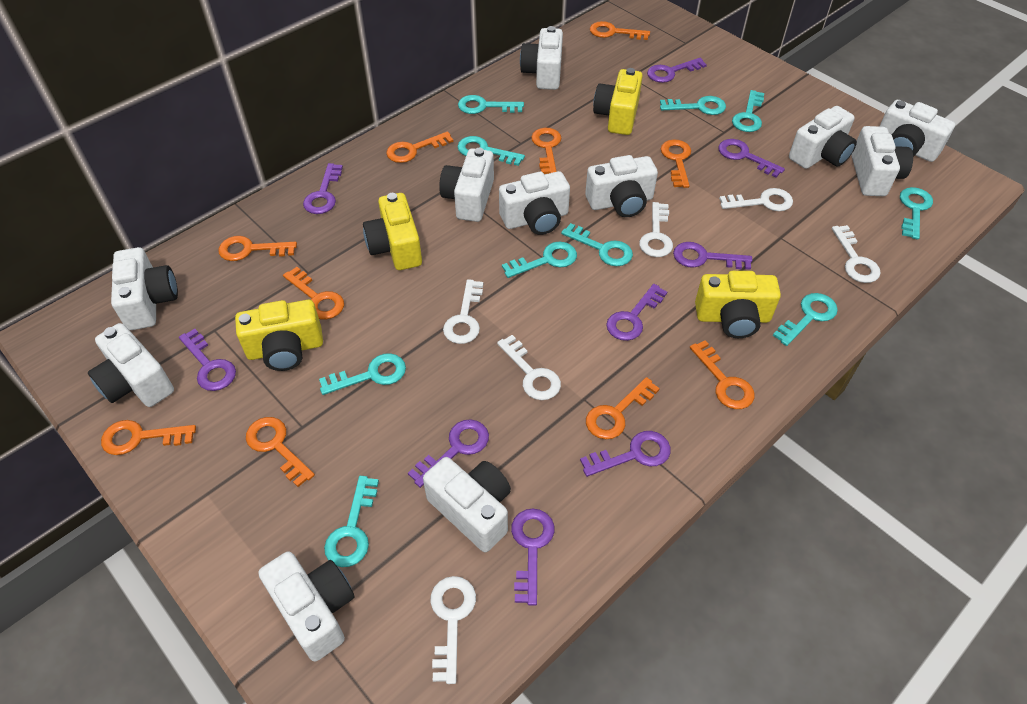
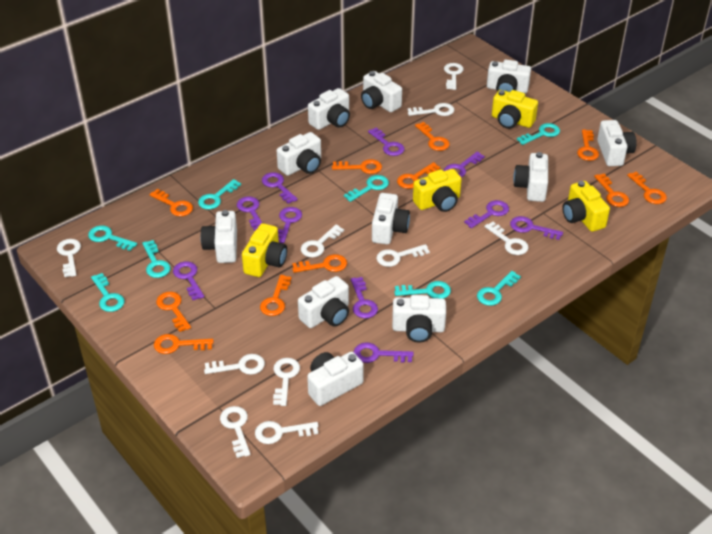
orange key: [101,420,196,455] [218,236,297,261] [246,417,315,487] [283,267,344,320] [386,131,453,163] [531,128,562,174] [586,377,660,439] [590,21,650,40] [661,139,691,188] [690,340,755,409] = 10 -> [149,189,193,216] [154,334,214,354] [156,292,191,332] [260,275,291,316] [292,254,347,273] [332,159,382,174] [397,162,440,189] [415,122,450,151] [577,129,599,161] [594,174,629,207] [627,171,667,204] = 11
purple key: [179,329,236,391] [303,163,343,214] [408,419,489,488] [511,509,555,606] [580,431,671,477] [606,284,667,341] [647,58,707,83] [673,242,752,270] [718,139,785,177] = 9 -> [173,261,204,300] [237,196,262,231] [262,172,298,204] [278,207,302,243] [351,277,378,318] [354,343,414,363] [368,127,404,156] [444,152,485,177] [464,200,509,228] [510,216,563,240] = 10
turquoise key: [319,353,406,395] [324,476,379,567] [457,136,525,166] [458,95,524,114] [502,242,577,278] [561,223,633,266] [660,96,726,115] [732,90,764,132] [773,293,838,346] [900,187,933,240] = 10 -> [88,225,137,251] [91,273,125,312] [142,240,170,278] [198,179,241,210] [344,175,389,202] [394,281,451,299] [477,271,521,306] [517,123,560,145] = 8
white key: [430,576,476,684] [443,279,483,344] [497,335,561,400] [639,202,673,257] [719,188,793,211] [832,225,881,283] = 6 -> [57,239,81,277] [204,354,265,375] [220,406,250,458] [255,421,319,444] [273,358,300,406] [301,225,344,257] [376,244,430,267] [408,103,454,116] [444,63,463,90] [484,222,529,255] = 10

